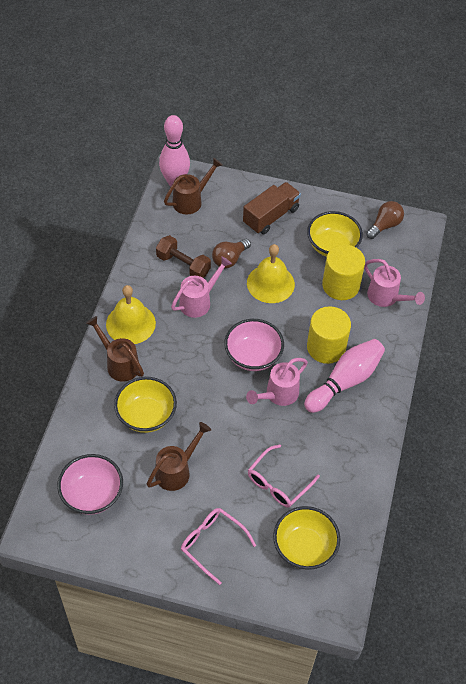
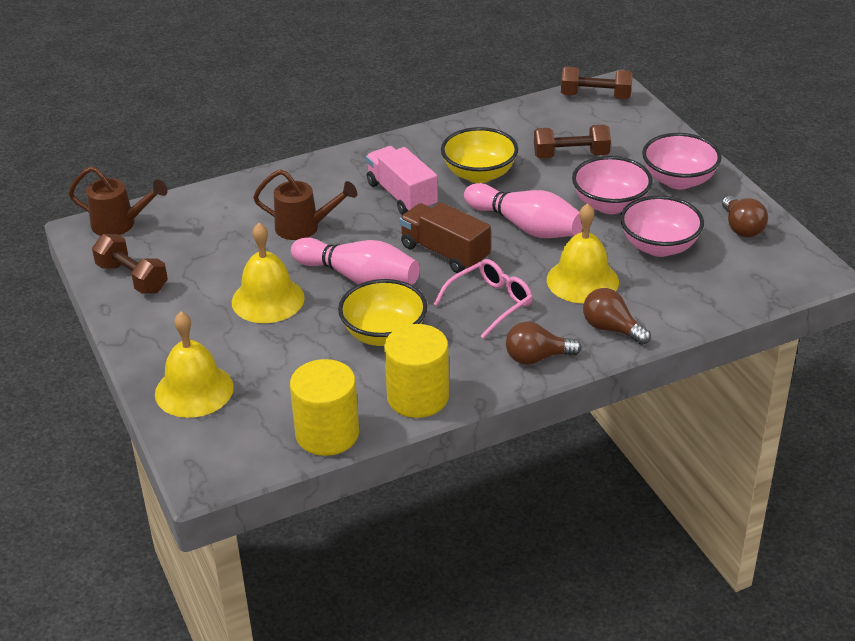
brown dumbbell: [156,235,211,278] = 1 -> [92,234,168,294] [534,125,611,159] [561,67,633,99] = 3
brown light bulb: [212,239,251,268] [366,201,404,239] = 2 -> [506,321,582,365] [583,288,651,345] [722,196,768,237] = 3
brown watering can: [86,316,144,382] [147,422,211,491] [164,158,223,215] = 3 -> [68,166,168,236] [253,169,357,240] = 2
pink bowl: [57,454,123,515] [224,319,284,371] = 2 -> [572,156,653,214] [620,195,704,257] [642,133,722,189] = 3
pink glasses: [181,508,256,585] [248,444,320,508] = 2 -> [434,259,533,339] = 1
pink truck: none = 0 -> [366,146,438,215] = 1
pink watering can: [171,256,232,318] [246,358,308,406] [364,259,425,307] = 3 -> none = 0
yellow bell: [106,285,156,344] [247,244,295,303] = 2 -> [155,312,234,418] [232,223,305,323] [547,203,619,304] = 3
yellow bowl: [114,377,177,433] [273,506,340,570] [307,211,363,257] = 3 -> [338,279,427,346] [441,127,518,183] = 2

